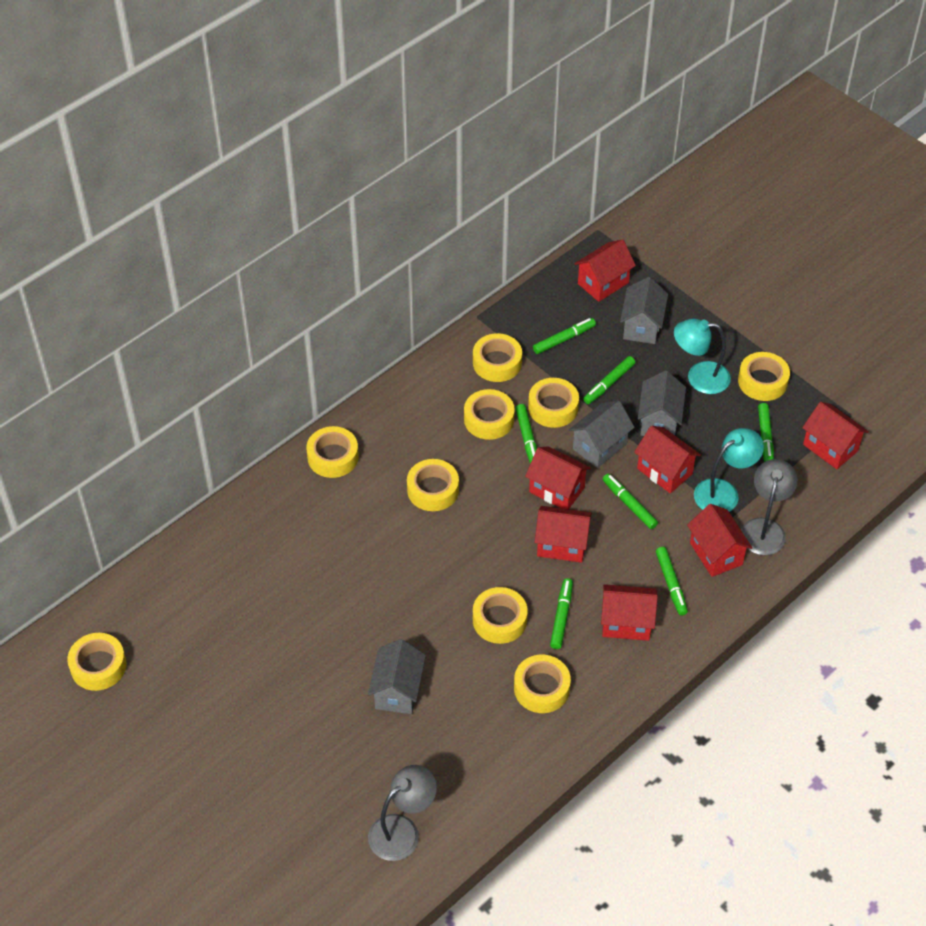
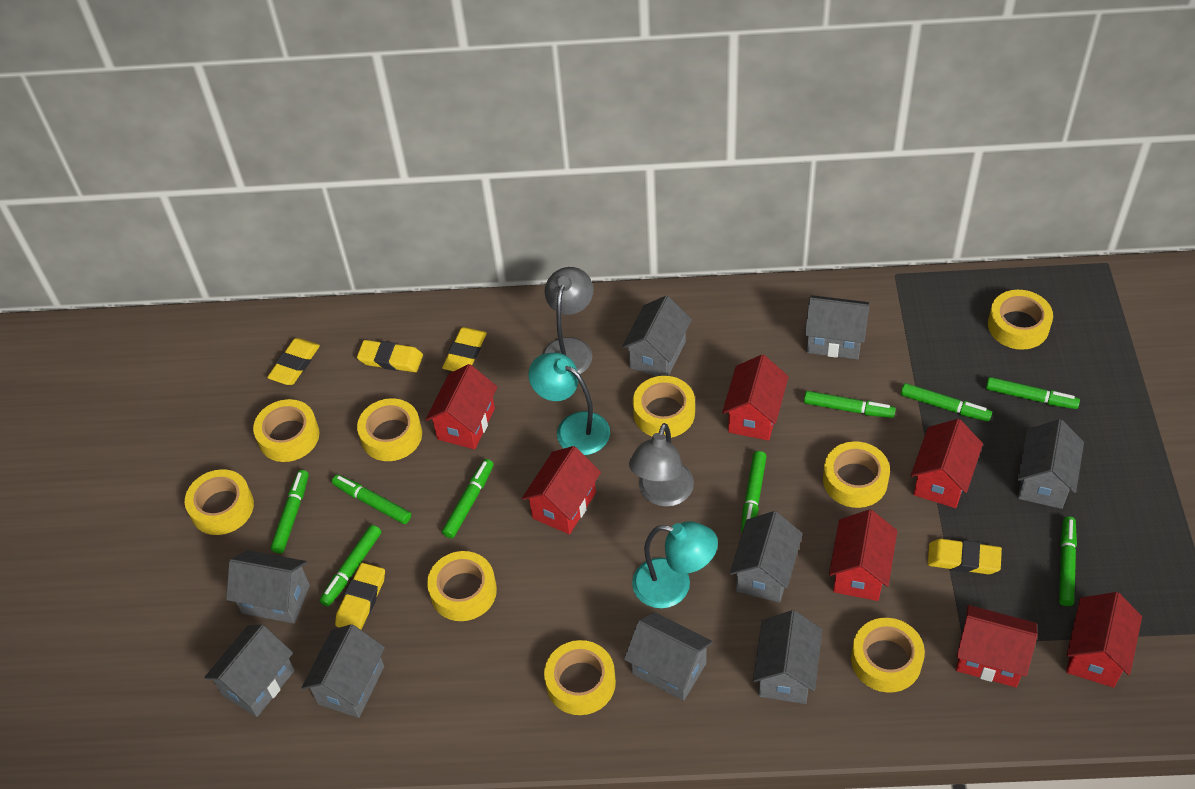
green marker: [515,404,537,464] [533,318,596,354] [550,578,573,649] [583,356,635,404] [603,474,658,529] [656,547,688,616] [758,403,774,462] = 7 -> [271,470,309,553] [320,525,381,607] [332,475,411,524] [442,459,494,538] [741,451,767,532] [804,391,896,418] [901,383,992,422] [986,377,1080,409] [1059,516,1077,606] = 9
grey house: [368,639,426,714] [569,401,634,468] [620,277,668,344] [638,371,686,436] = 4 -> [204,625,295,717] [226,550,310,624] [302,624,385,718] [622,295,692,377] [624,612,713,701] [730,511,803,603] [753,610,822,704] [805,295,870,359] [1018,419,1084,509] = 9
yellow eraser: none = 0 -> [267,338,320,385] [335,563,385,630] [357,340,423,372] [442,327,487,372] [928,539,1002,574] = 5

